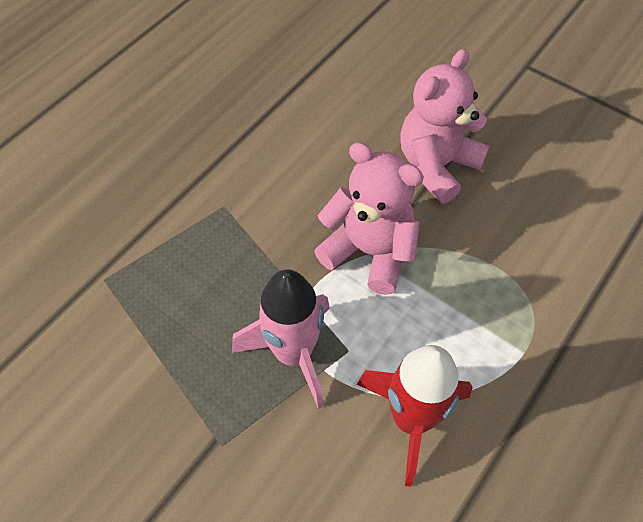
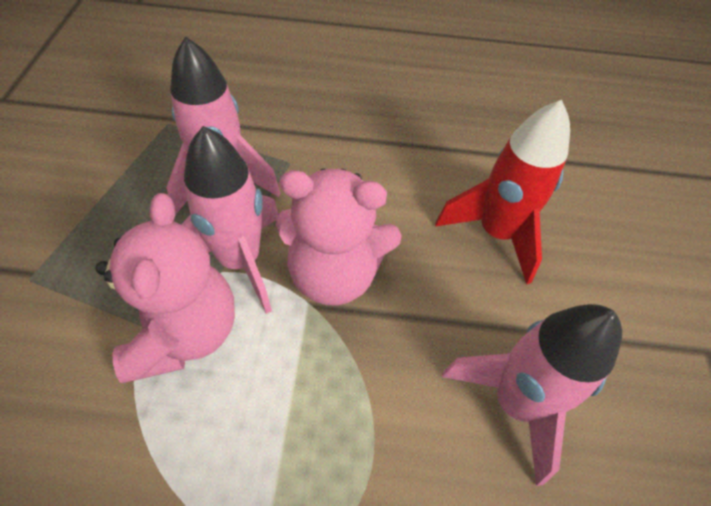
pink rocket: [232,269,330,409] = 1 -> [166,36,280,215] [181,126,278,314] [442,304,622,486] = 3

